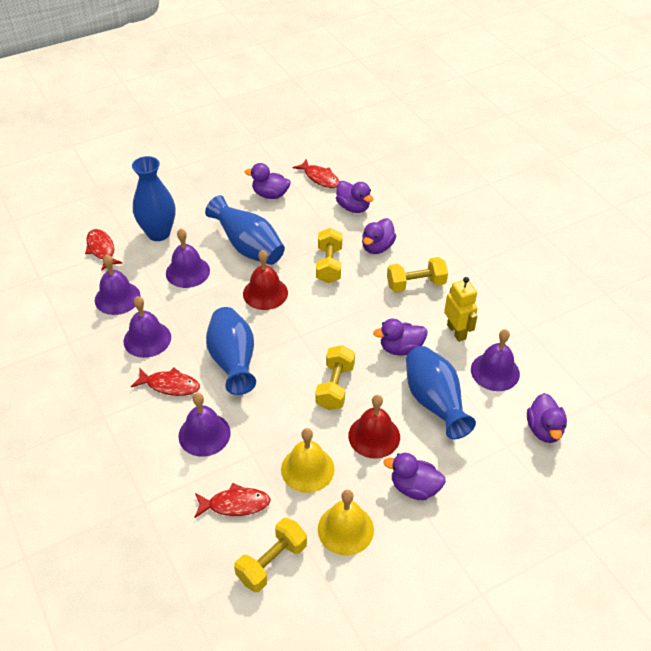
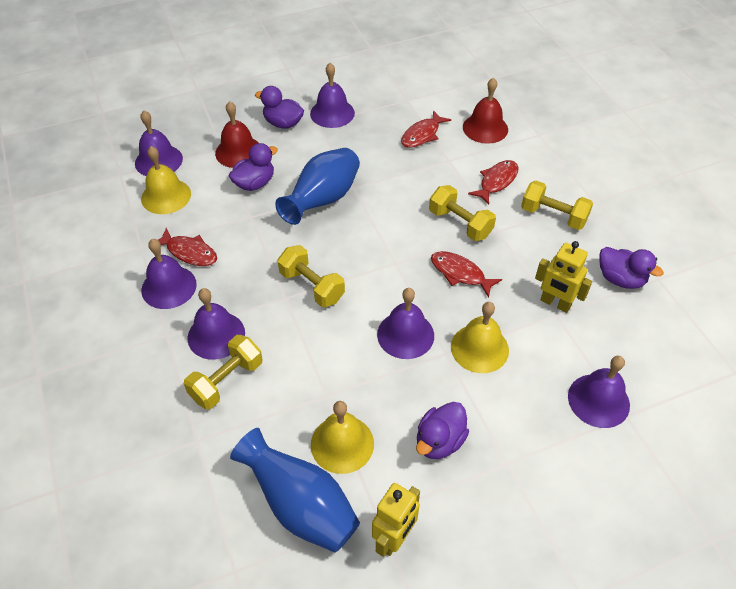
blue vase: [132,156,175,241] [205,195,285,265] [206,307,256,395] [406,346,476,439] = 4 -> [230,428,360,553] [275,148,360,225] = 2
purple bell: [95,255,141,315] [124,296,171,358] [166,229,210,288] [178,393,231,457] [471,329,520,391] = 5 -> [135,111,183,176] [141,239,197,309] [187,288,245,360] [310,63,355,128] [377,288,434,359] [568,356,630,428] = 6
purple duck: [245,163,291,199] [336,181,373,213] [362,218,396,254] [373,319,427,356] [383,453,446,500] [527,393,567,443] = 6 -> [229,143,278,191] [255,86,304,128] [416,402,469,459] [599,247,663,289] = 4
yellow bell: [281,428,335,493] [318,490,374,556] = 2 -> [141,146,191,214] [311,401,374,474] [451,302,509,373] = 3
yellow robot: [444,277,477,342] = 1 -> [372,483,420,557] [535,241,592,313] = 2

